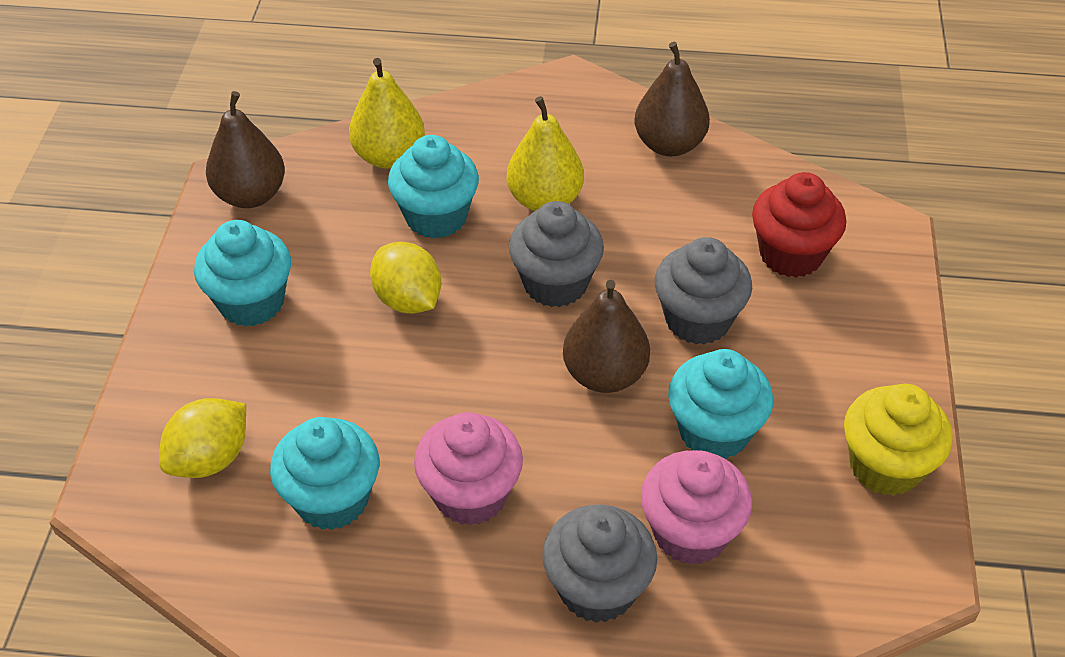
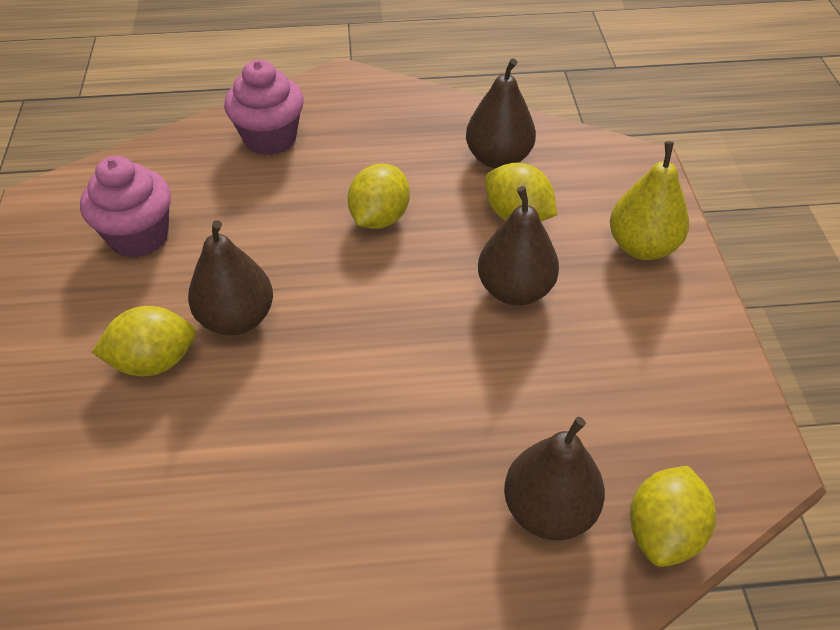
brown pear: [206,91,285,208] [563,280,650,393] [635,42,710,156] = 3 -> [188,220,273,335] [466,58,536,169] [478,186,559,305] [504,417,605,540] = 4
grey cupcake: [509,201,604,307] [542,504,657,623] [655,237,752,345] = 3 -> none = 0
red cupcake: [752,172,846,278] = 1 -> none = 0
turquoise cupcake: [194,220,291,327] [270,417,379,530] [388,135,479,239] [668,349,773,459] = 4 -> none = 0
yellow cupcake: [844,384,953,496] = 1 -> none = 0
yellow lemon: [159,398,246,478] [370,242,441,314] = 2 -> [92,306,196,376] [348,164,410,229] [485,163,557,222] [630,466,716,567] = 4
yellow pear: [349,58,425,169] [507,96,584,212] = 2 -> [610,141,689,260] = 1

